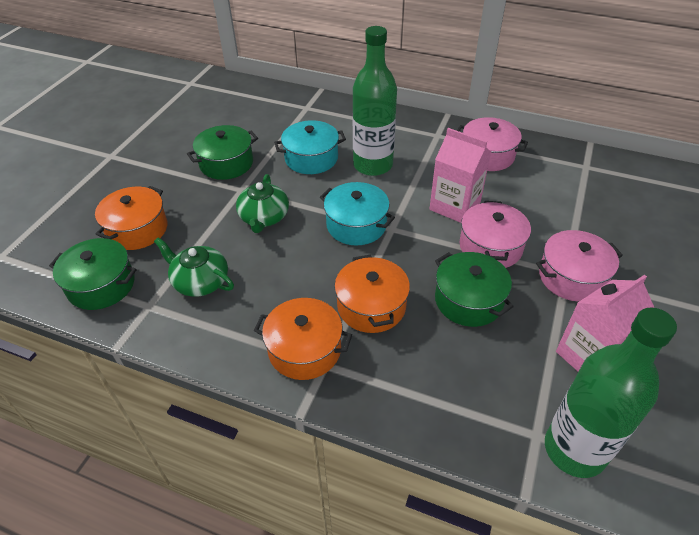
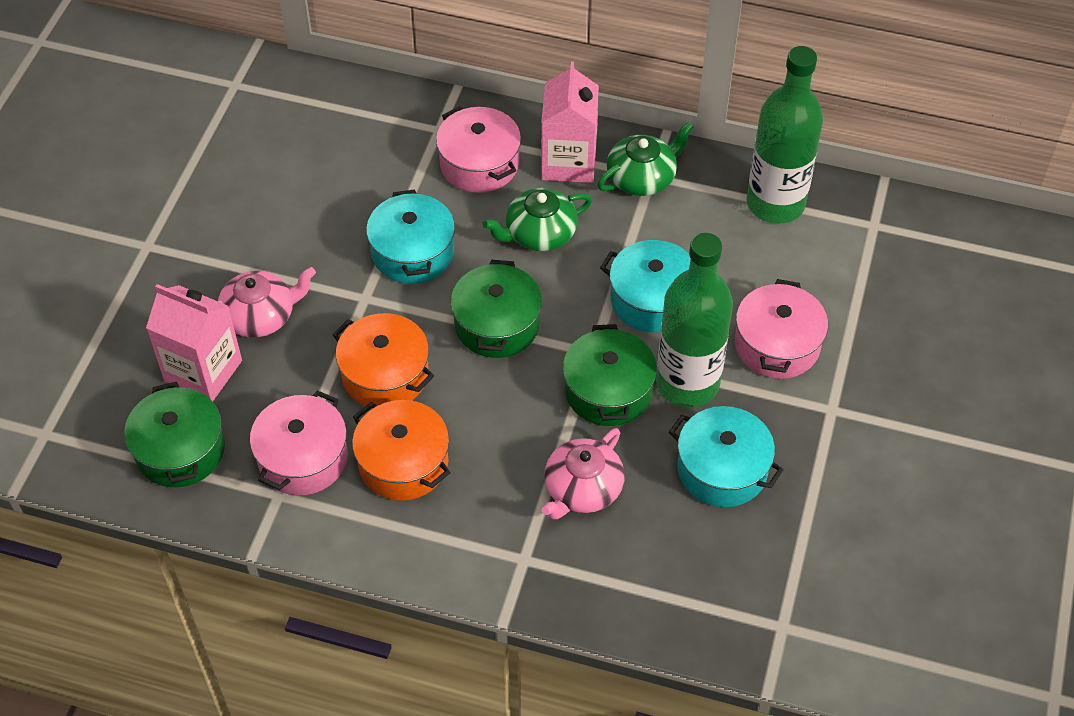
orange pot: [95,186,167,250] [254,298,352,380] [334,255,410,333] = 3 -> [332,313,434,408] [352,400,451,501] = 2
pink teapot: none = 0 -> [218,267,316,338] [542,428,625,520] = 2
turquoise pot: [274,120,346,174] [320,182,395,246] = 2 -> [366,189,455,284] [600,240,691,332] [669,406,784,507] = 3

